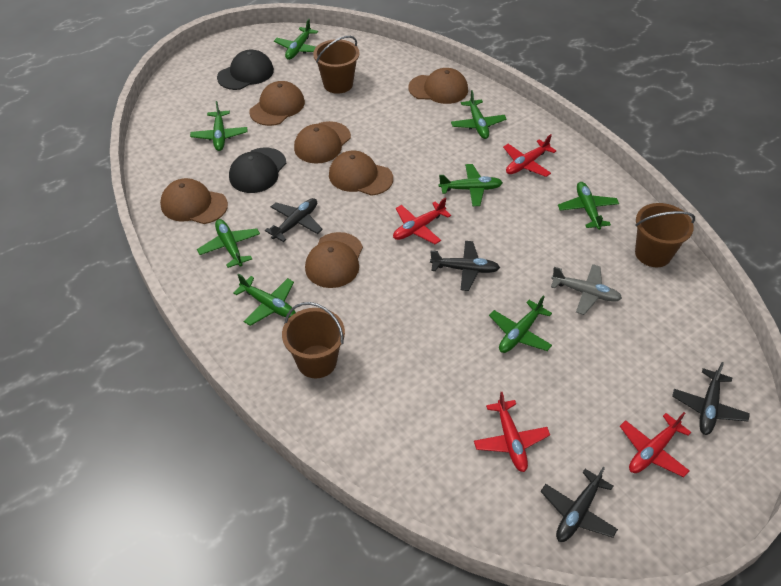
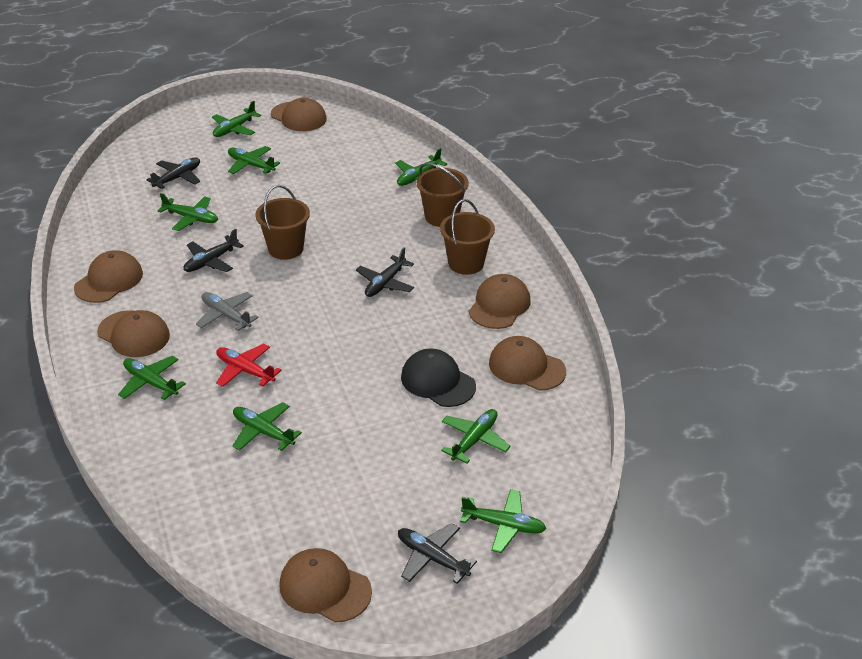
black cap: [217,50,274,90] [229,148,286,193] = 2 -> [401,348,476,407] = 1
red plane: [393,198,451,244] [474,392,550,472] [503,134,556,177] [620,412,691,477] = 4 -> [216,343,282,387] = 1

